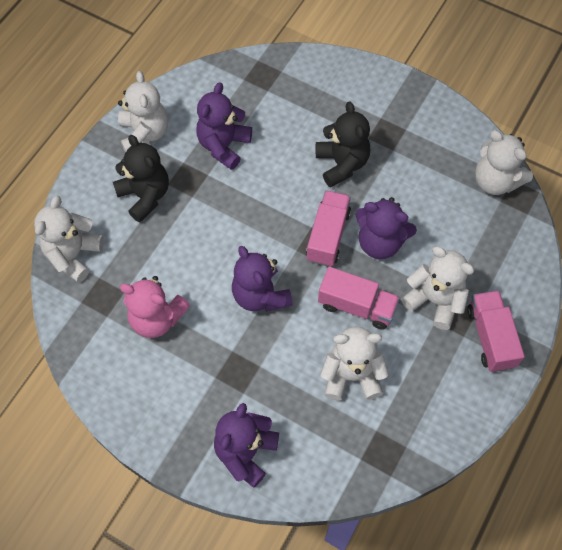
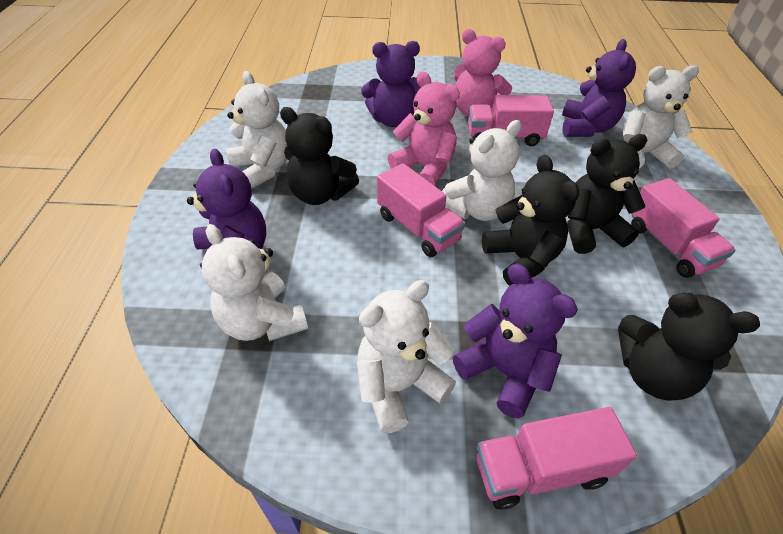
black teddy bear: [113,135,169,222] [316,101,370,187] = 2 -> [280,107,359,205] [482,155,579,286] [567,134,648,254] [618,292,760,400] = 4
pink teddy bear: [120,276,190,338] = 1 -> [388,72,460,186] [454,29,512,117] = 2
pink truck: [306,190,351,267] [318,267,400,330] [467,290,525,372] = 3 -> [377,163,465,257] [468,95,554,146] [476,407,637,510] [631,178,736,278] = 4

